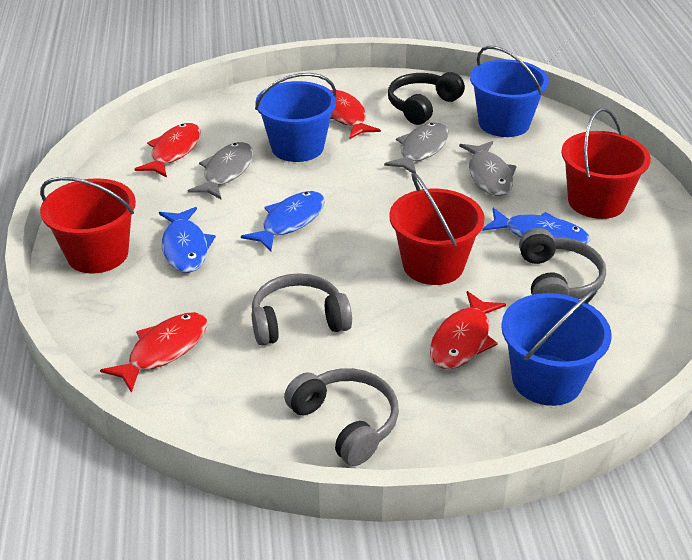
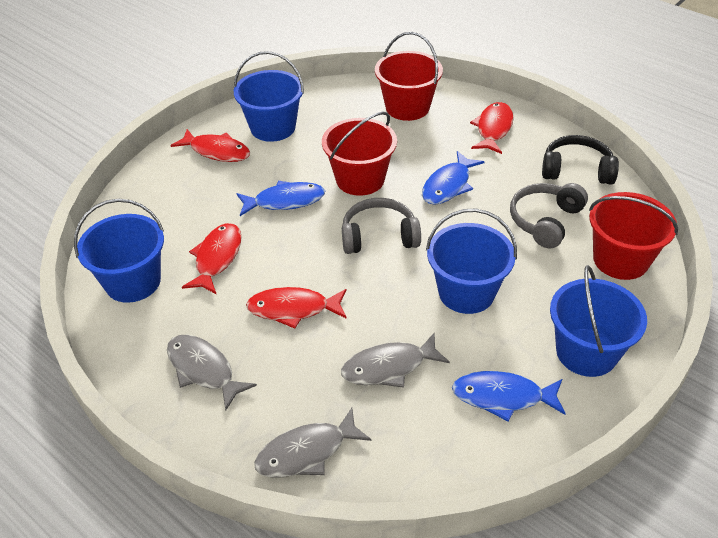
blue bucket: [255,73,336,162] [470,46,549,137] [501,288,612,406] = 3 -> [74,199,164,303] [234,51,304,142] [426,209,517,314] [550,265,647,377] = 4
grey headphones: [252,273,352,345] [284,368,399,466] [519,228,606,299] = 3 -> [342,198,421,254] [510,183,588,249] = 2

